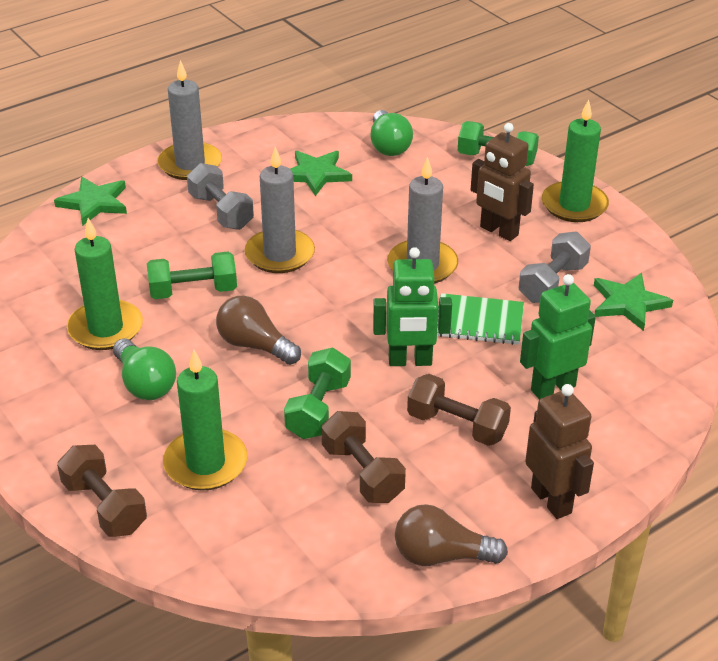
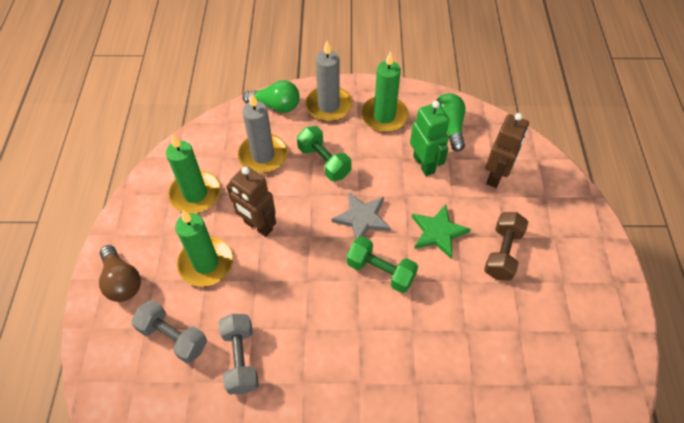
brown dumbbell: [57,445,147,537] [321,411,406,503] [407,374,511,446] = 3 -> [484,212,528,281] = 1
brown light bulb: [216,296,301,365] [395,504,508,566] = 2 -> [99,245,141,302] = 1
green dumbbell: [147,252,237,299] [284,348,351,439] [458,121,539,166] = 3 -> [297,126,352,181] [346,236,418,293] = 2
green notebook: [437,293,524,345] = 1 -> none = 0
green robot: [373,247,452,366] [520,274,596,400] = 2 -> [410,101,450,176] = 1
green star: [54,177,127,226] [290,151,352,196] [594,273,673,331] = 3 -> [412,204,471,258] = 1
grey candle: [157,60,222,180] [245,147,315,273] [387,157,458,284] = 3 -> [238,92,288,173] [305,41,352,122] = 2
grey star: none = 0 -> [332,192,391,239] = 1

